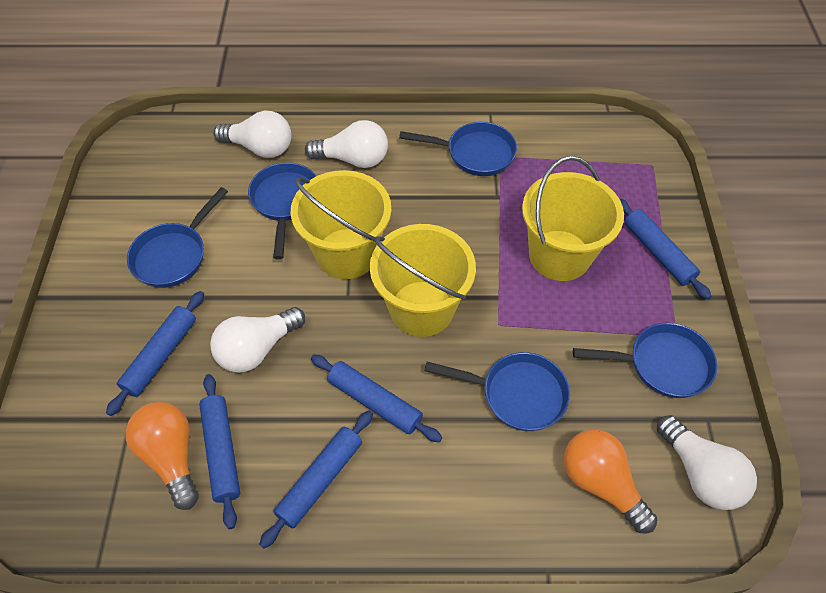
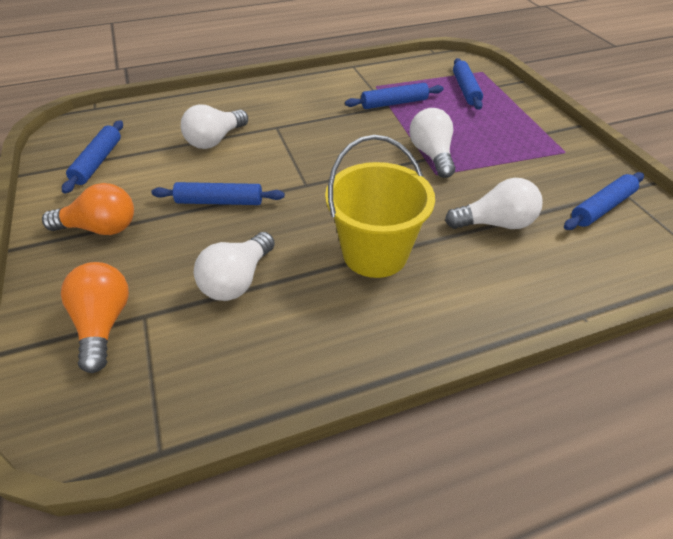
blue pan: [127,187,228,288] [248,162,316,259] [399,122,517,176] [424,352,570,431] [573,323,717,398] = 5 -> none = 0
yellow bucket: [291,170,391,279] [370,224,476,337] [522,156,624,281] = 3 -> [325,135,435,278] = 1

